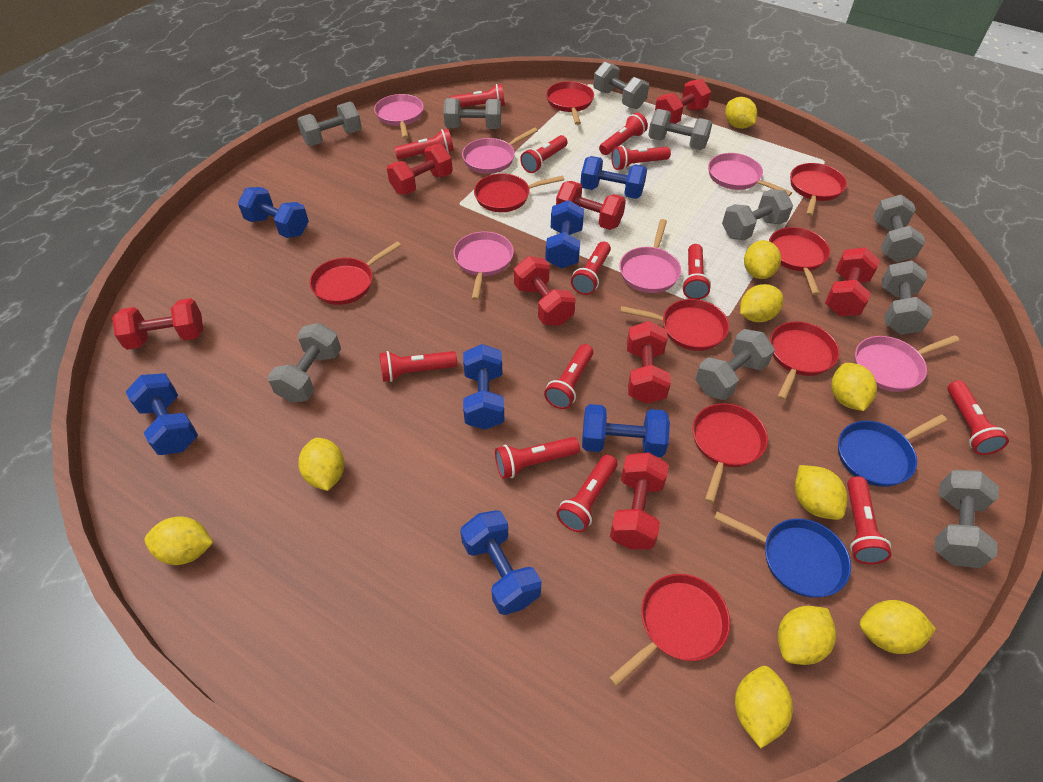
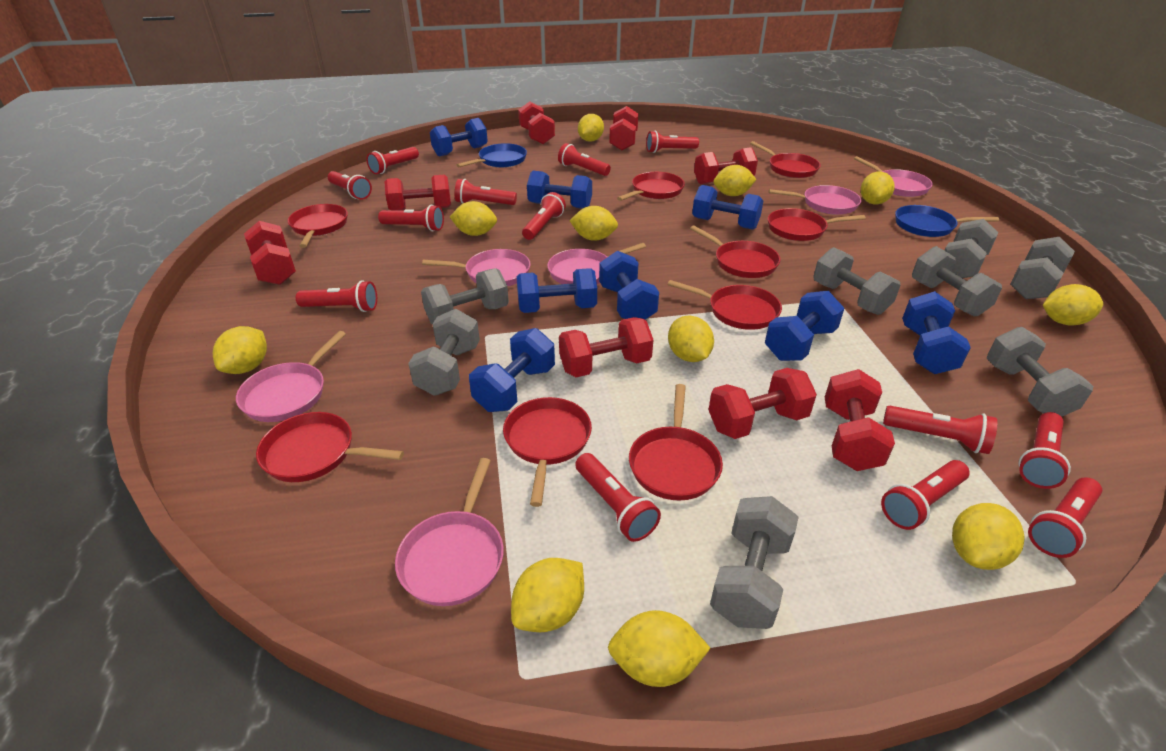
blue dumbbell: [126,373,198,455] [238,187,309,238] [460,510,542,615] [463,344,505,429] [545,200,584,268] [580,156,647,199] [582,404,670,457] = 7 -> [430,118,488,157] [469,328,555,412] [516,268,597,313] [527,171,592,209] [599,251,659,320] [692,185,763,230] [765,290,844,361] [902,291,971,374] = 8
grey dumbbell: [268,323,341,403] [297,102,362,146] [444,98,501,129] [593,62,649,109] [648,109,712,150] [695,329,775,400] [722,189,793,240] [874,195,925,262] [881,261,932,334] [934,470,999,568] = 10 -> [408,309,480,396] [421,268,509,325] [710,496,799,629] [813,247,901,315] [912,246,1002,317] [944,219,998,278] [987,327,1093,417] [1010,237,1075,299] = 8
yellow lemon: [145,516,213,565] [298,438,345,491] [725,97,757,129] [735,666,793,748] [740,284,783,322] [744,240,781,279] [778,606,836,665] [795,465,847,520] [831,363,877,411] [859,600,936,654] = 10 -> [213,326,267,374] [450,201,497,236] [511,558,584,632] [570,206,618,241] [578,114,604,141] [608,610,710,687] [668,315,714,362] [714,165,757,196] [861,172,895,204] [952,503,1025,570] [1043,284,1103,326] = 11

